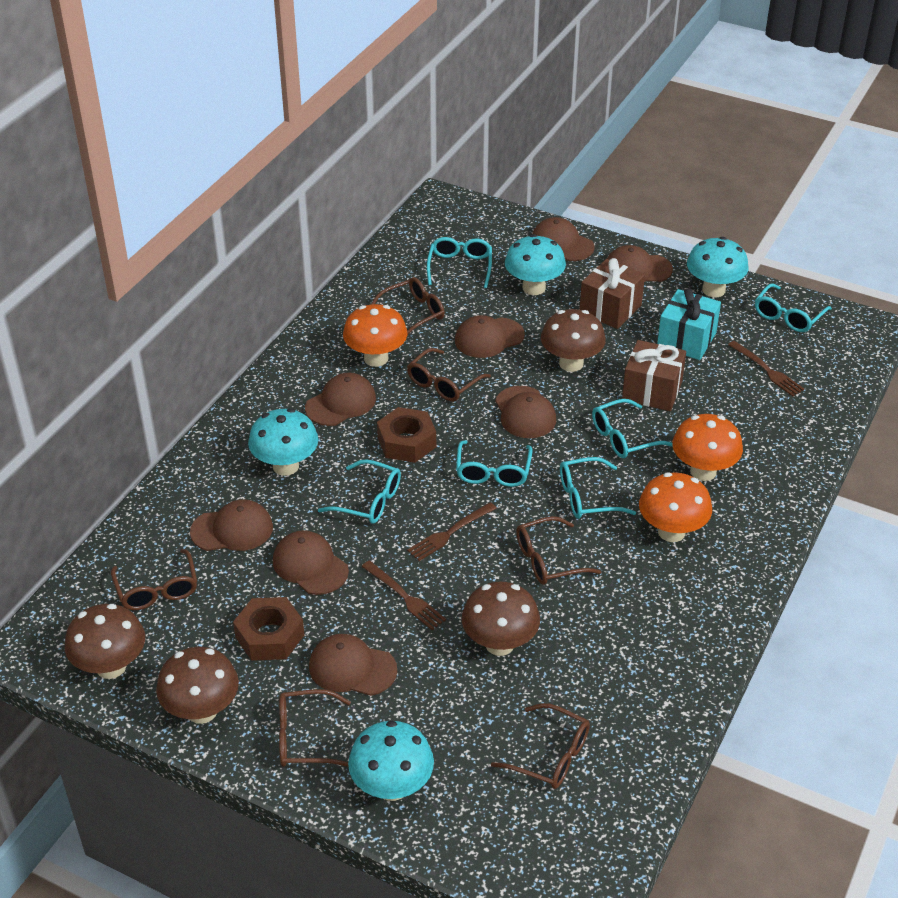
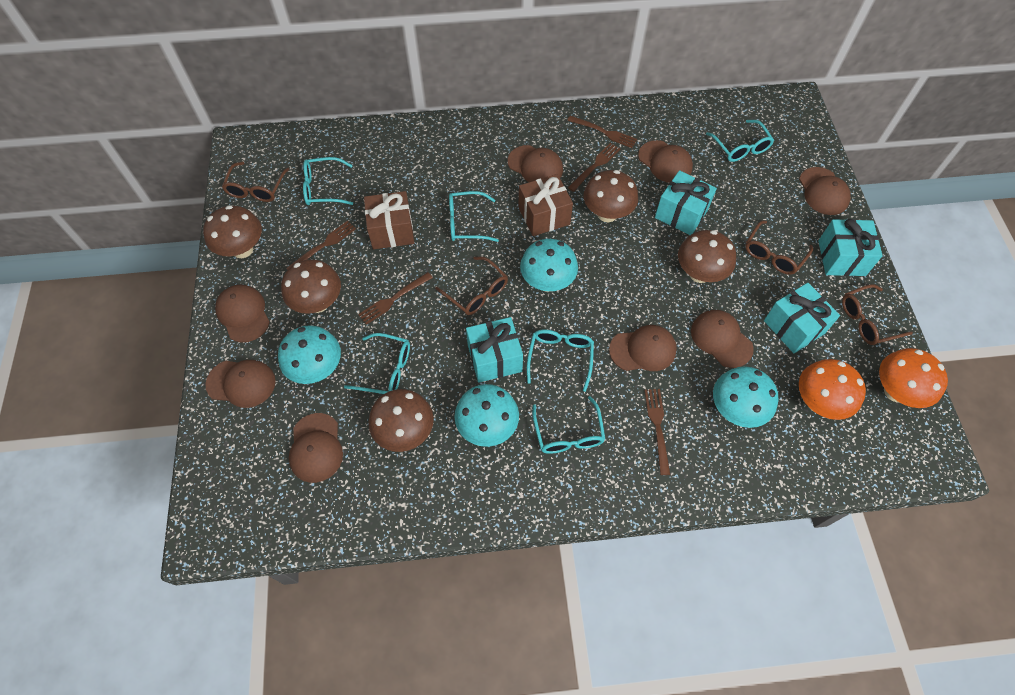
brown fork: [362,561,446,630] [407,502,497,561] [728,341,804,396] = 3 -> [286,221,356,270] [358,272,433,325] [567,116,637,148] [568,143,620,192] [645,389,670,475] = 5
brown glasses: [111,549,197,610] [279,689,351,767] [371,277,445,335] [407,348,491,402] [491,703,590,789] [516,516,602,585] = 6 -> [222,162,289,202] [435,256,508,315] [745,220,813,275] [842,285,913,345] = 4
brown mushroom: [65,604,145,679] [156,647,239,724] [462,582,540,656] [541,309,606,372] = 4 -> [203,205,262,258] [281,259,341,314] [368,389,434,452] [584,170,638,222] [678,230,736,283] = 5
brown nut: [233,597,304,661] [377,407,436,463] = 2 -> none = 0
orange mushroom: [343,304,407,367] [639,472,712,542] [672,414,743,481] = 3 -> [799,359,866,420] [879,348,948,408] = 2
turquoise gift: [657,288,721,360] = 1 -> [466,317,523,383] [655,170,717,235] [764,283,840,353] [818,219,883,276] = 4

